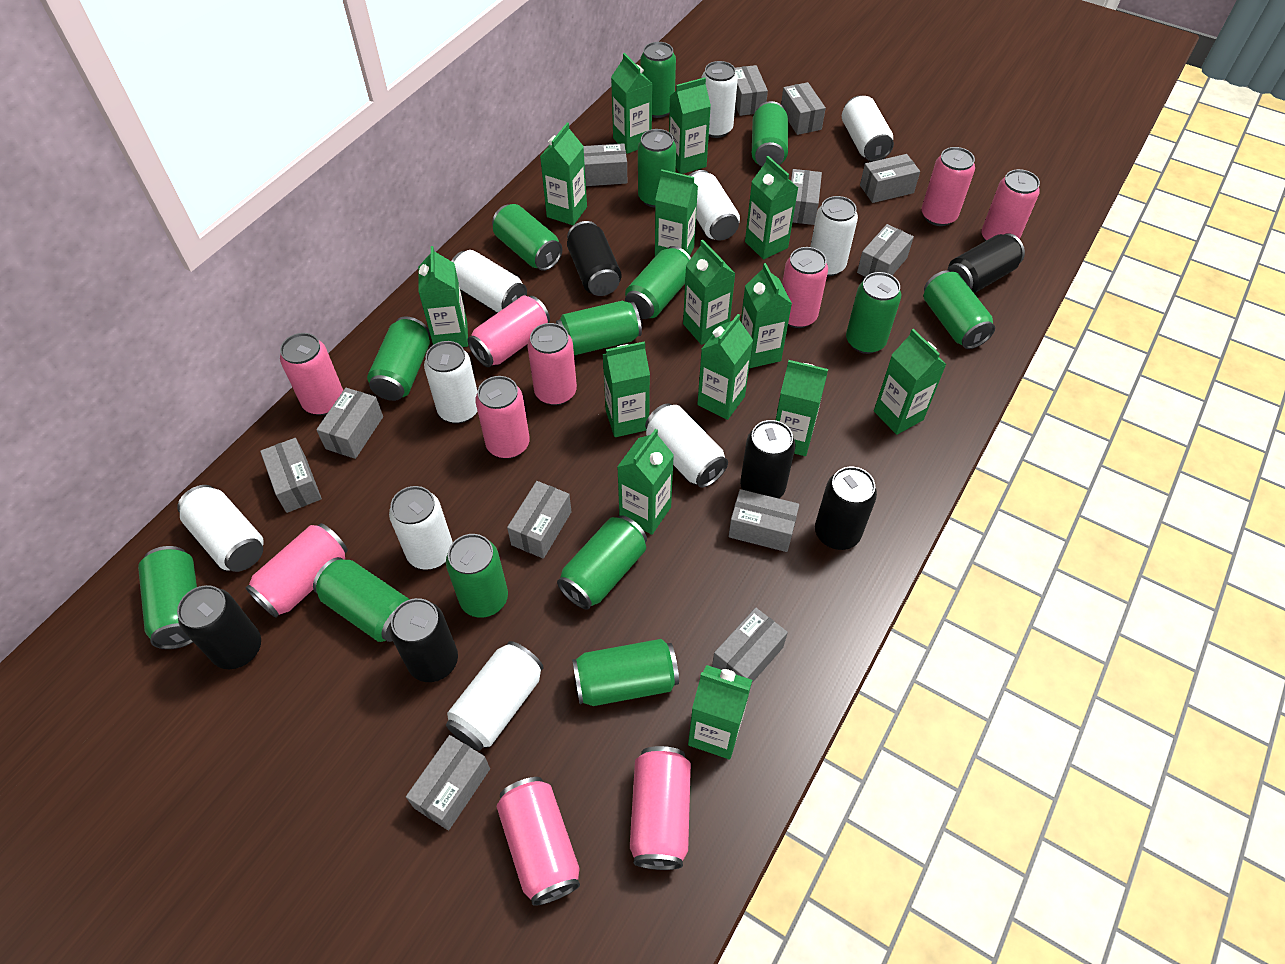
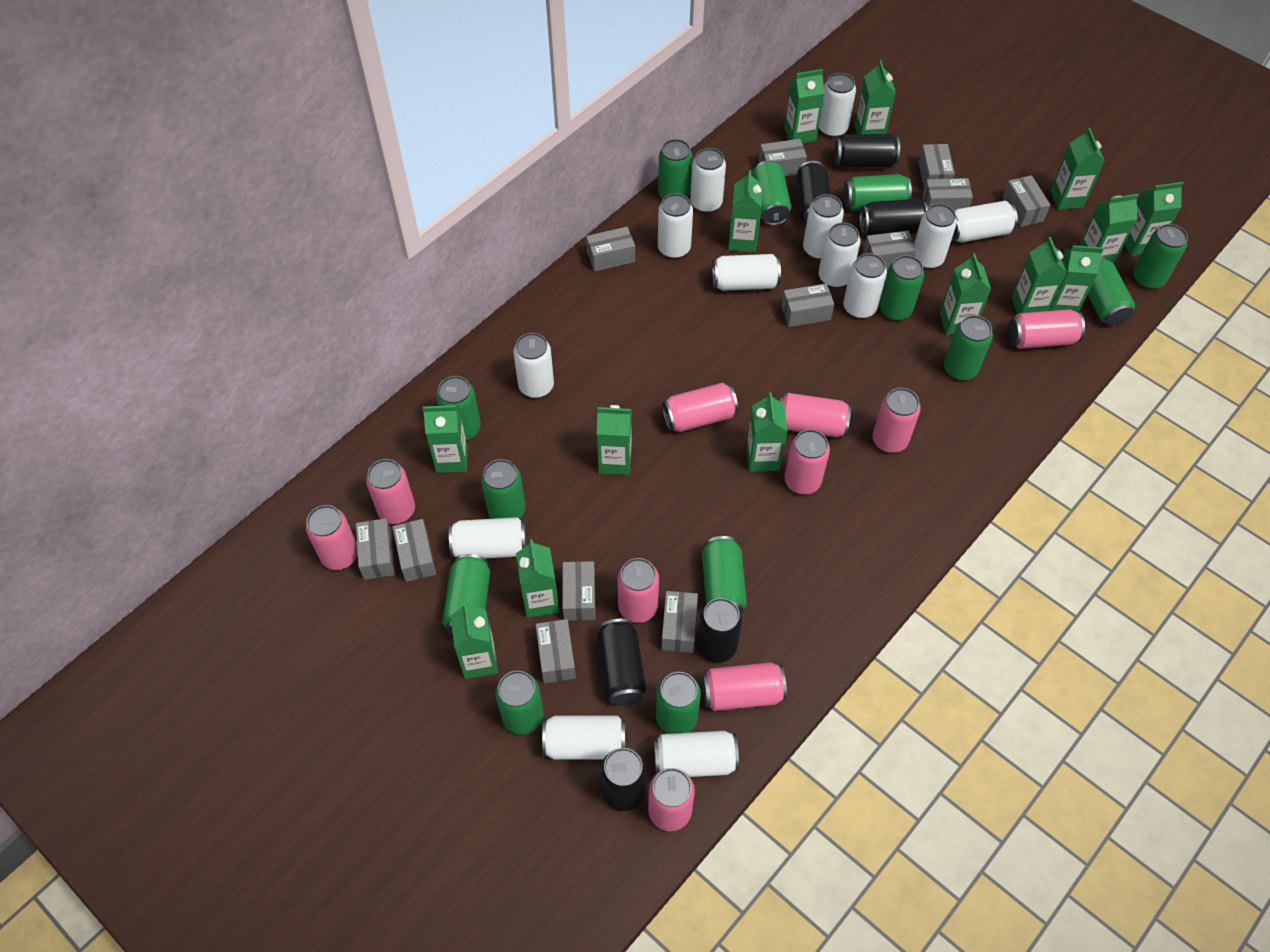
green can: [138,546,197,649] [313,557,410,642] [367,317,430,401] [446,534,508,618] [492,204,562,271] [556,301,642,355] [557,515,647,610] [572,639,679,706] [625,246,691,319] [638,129,676,208] [640,42,676,118] [752,101,788,166] [846,272,901,354] [923,270,995,349] = 14 -> [436,376,481,440] [442,554,490,635] [481,459,526,519] [495,671,544,735] [656,672,701,734] [658,139,693,199] [702,536,747,614] [751,161,791,226] [843,174,912,211] [879,255,924,321] [944,315,993,380] [1088,257,1135,326] [1133,224,1188,289] = 13
white can: [177,485,264,572] [389,486,453,570] [424,341,478,423] [446,641,544,751] [452,250,527,313] [645,404,728,488] [689,170,740,241] [702,61,738,138] [810,196,858,276] [842,95,894,161] = 10 -> [449,517,527,558] [513,333,554,398] [542,715,625,760] [654,731,739,777] [658,193,693,259] [690,148,726,213] [713,254,781,291] [803,194,844,260] [819,73,856,137] [819,222,861,288] [843,253,887,319] [914,204,957,269] [951,201,1018,243] = 13

